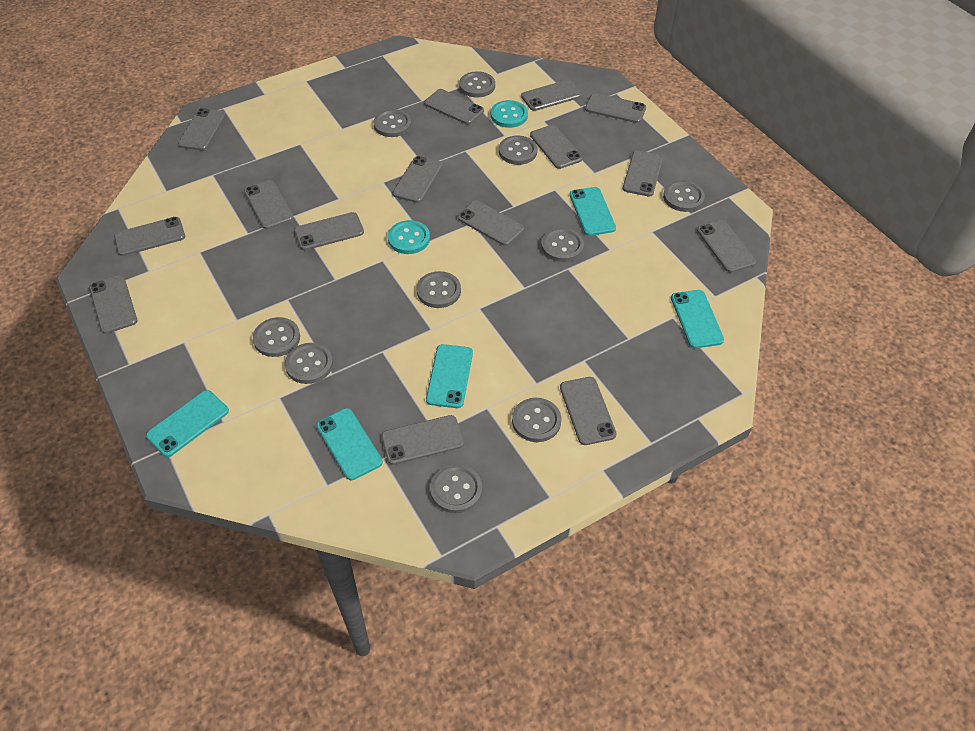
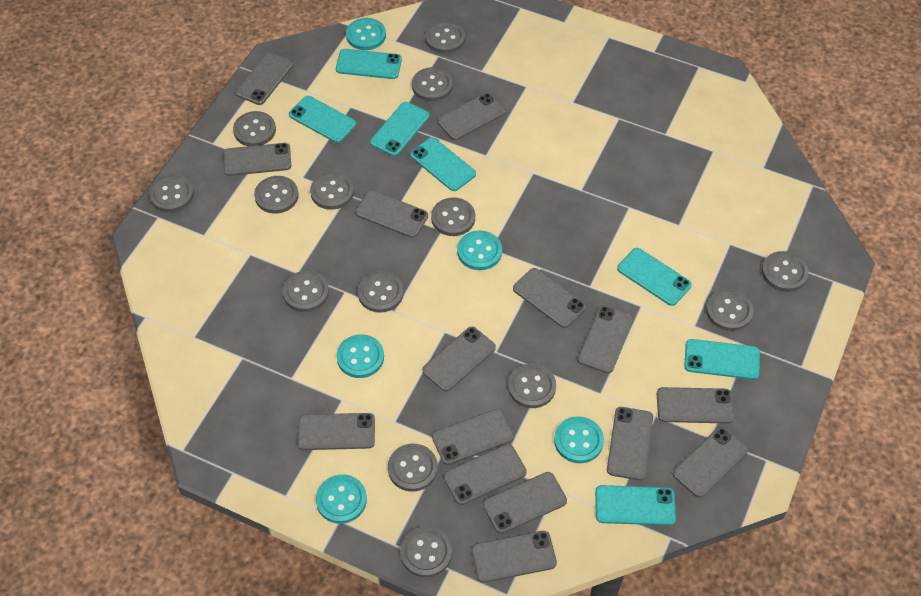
grey button: [253,317,300,357] [285,343,333,384] [373,109,412,137] [417,271,461,308] [430,464,482,513] [459,71,495,97] [499,135,537,165] [512,398,562,442] [541,228,584,262] [663,180,705,212] = 10 -> [149,175,194,212] [233,111,276,146] [254,176,299,214] [283,271,329,312] [310,172,354,210] [358,271,404,313] [388,444,438,492] [400,526,452,578] [412,67,453,101] [425,21,465,53] [431,198,475,236] [508,363,556,408] [706,289,754,331] [762,251,809,292] = 14
turquoise button: [388,220,430,254] [491,100,528,128] = 2 -> [316,474,367,524] [336,334,384,378] [346,18,386,50] [457,230,502,270] [554,416,604,463] = 5
turquoise phone: [146,390,229,457] [316,408,383,480] [426,344,473,408] [570,187,616,236] [671,290,724,348] = 5 -> [289,96,356,143] [336,49,402,79] [370,102,429,156] [410,137,476,191] [595,485,676,525] [617,248,692,306] [684,339,760,380] = 7

